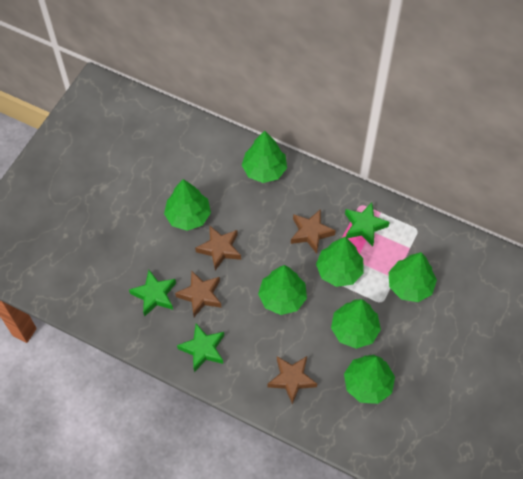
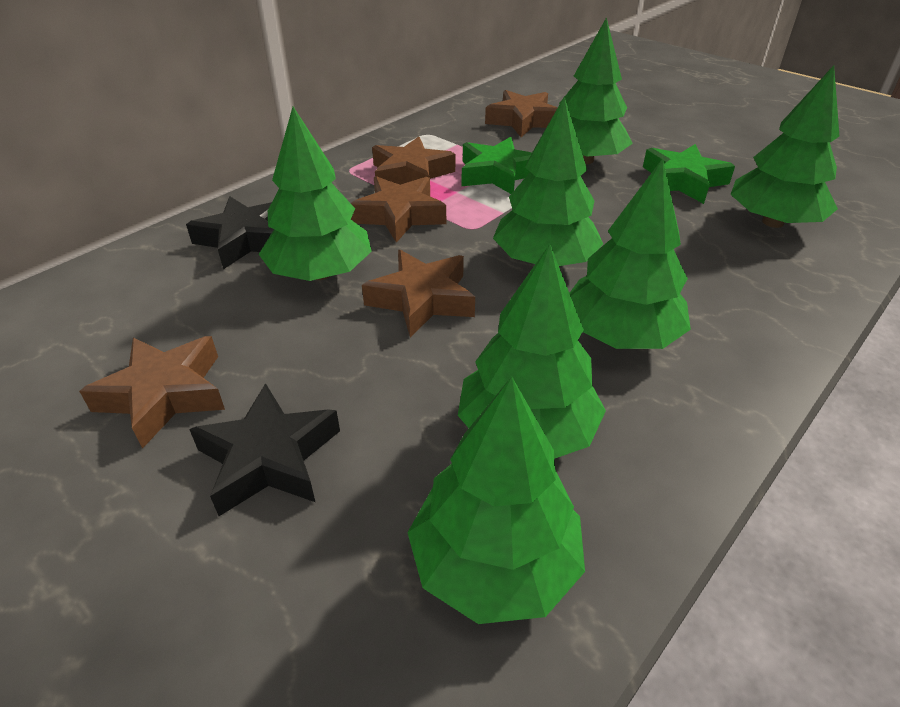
black star: none = 0 -> [186,196,274,269] [189,383,340,516] = 2
brown star: [175,271,221,317] [195,226,241,270] [267,356,317,405] [291,209,336,254] = 4 -> [79,336,225,449] [351,176,446,243] [362,250,475,337] [372,137,455,185] [485,90,558,137] = 5
green star: [129,270,176,317] [177,323,224,372] [345,202,390,246] = 3 -> [461,137,532,194] [643,144,735,204] = 2

